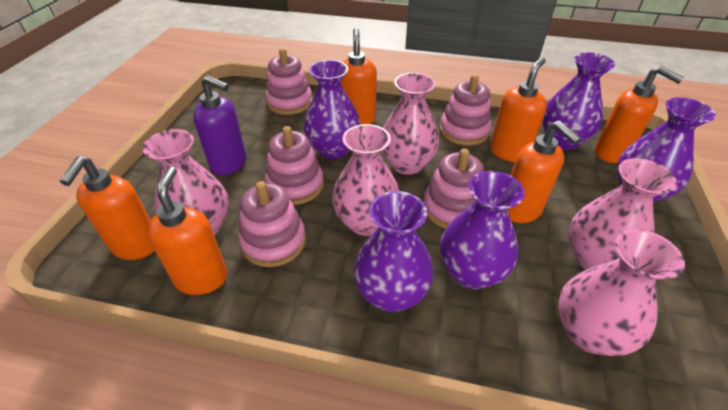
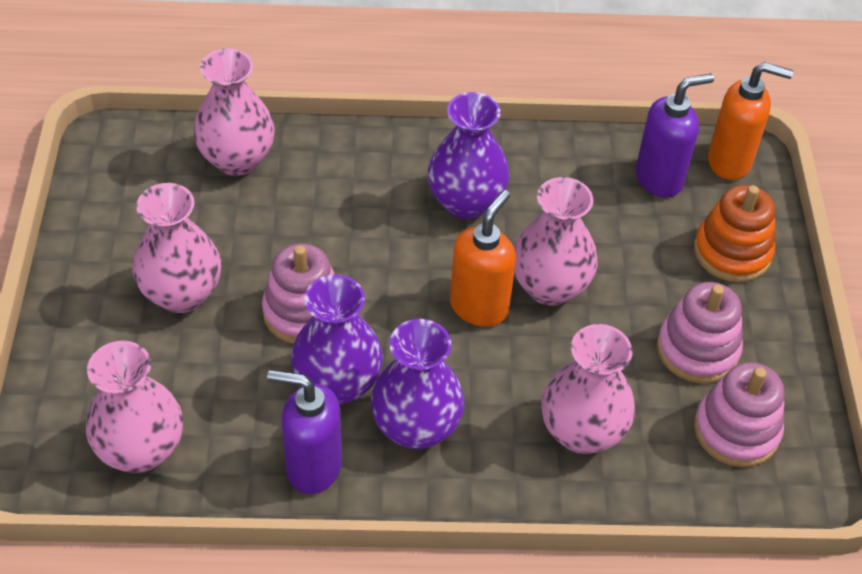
orange soap dispenser: [60,156,155,260] [147,167,227,295] [341,28,377,124] [490,57,547,162] [508,120,581,223] [595,66,684,163] = 6 -> [450,190,516,327] [708,62,794,180] = 2
orange stacking toy: none = 0 -> [694,185,775,282] = 1
pink stacking toy: [238,181,306,267] [265,126,324,205] [266,48,312,115] [423,149,484,229] [440,74,491,146] = 5 -> [262,243,334,344] [657,282,743,383] [694,362,784,467] = 3
purple soap dispenser: [193,75,246,175] = 1 -> [267,370,342,494] [636,73,714,197] = 2
purple vase: [304,60,361,159] [353,191,434,312] [440,171,525,289] [542,52,615,150] [617,97,716,203] = 5 -> [291,274,383,405] [371,319,465,450] [428,92,510,219] = 3

